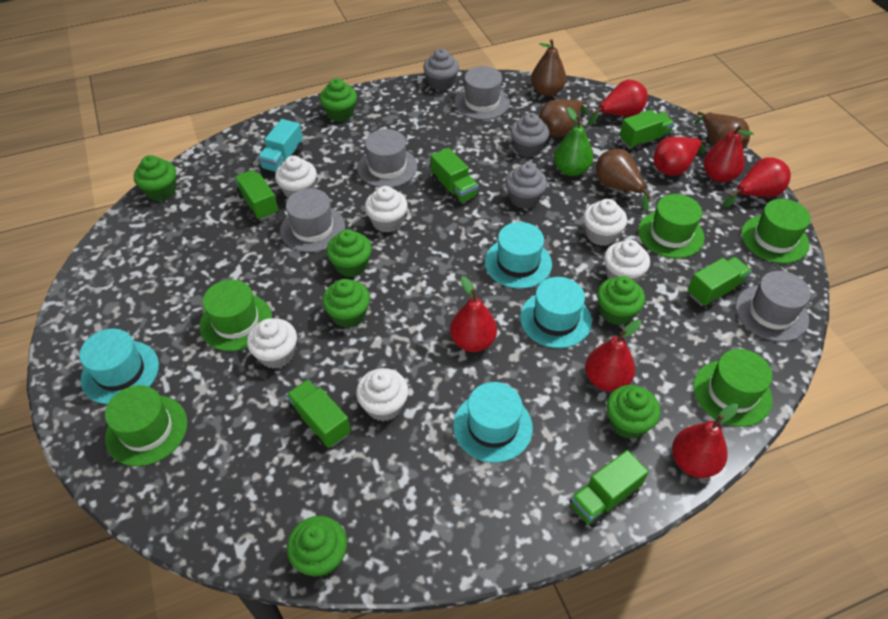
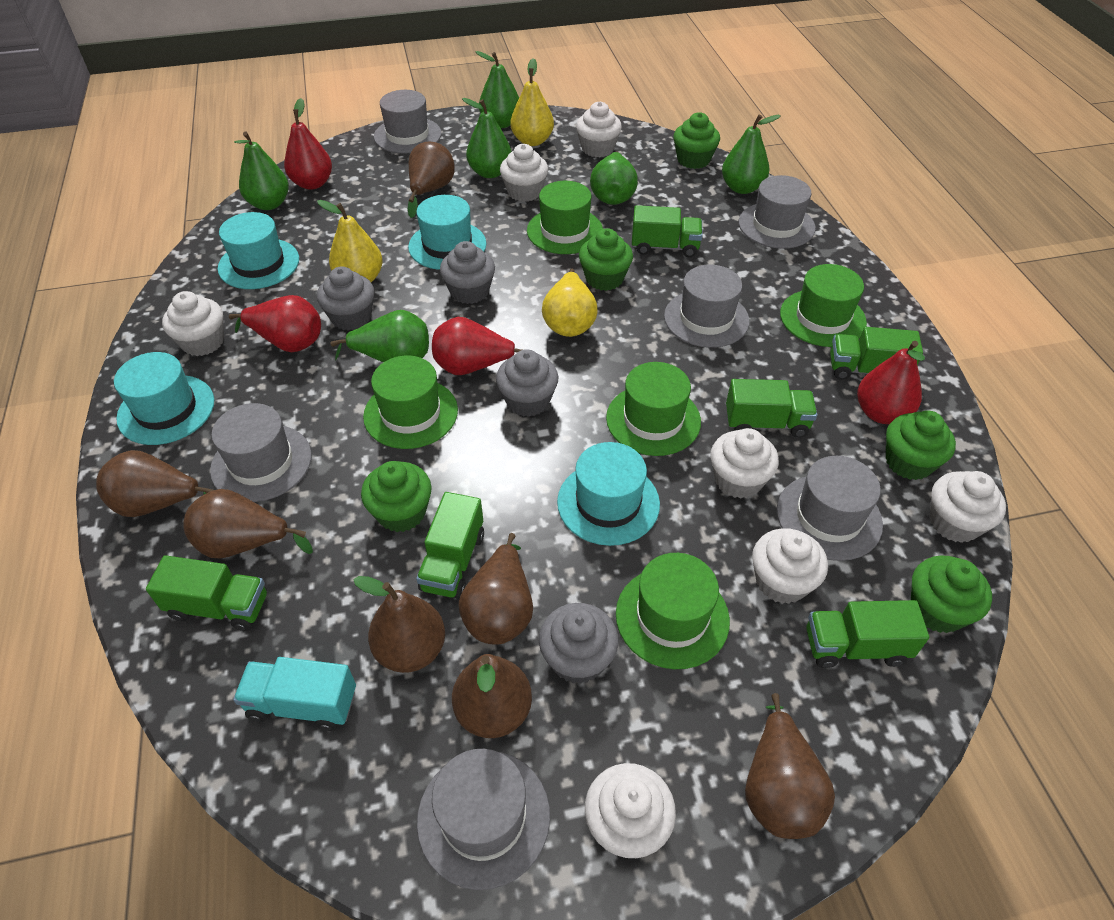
brown pear: [531,39,566,96] [539,100,587,137] [596,149,651,211] [695,111,750,149] = 4 -> [96,450,213,517] [183,489,313,559] [353,576,445,673] [408,142,455,218] [452,654,532,738] [459,533,533,645] [745,693,835,839] = 7
green cupcake: [134,155,176,201] [287,516,347,577] [320,78,357,122] [322,279,370,328] [326,229,372,277] [597,276,645,325] [607,385,661,439] = 7 -> [361,461,432,532] [579,228,633,291] [674,112,720,169] [886,410,956,480] [911,555,992,633] = 5
green pear: [554,107,593,176] = 1 -> [234,131,289,210] [330,310,429,362] [462,98,512,178] [475,51,519,128] [590,151,638,205] [722,114,781,194] = 6
grey cupcake: [423,49,459,91] [506,163,547,209] [510,113,549,157] = 3 -> [317,267,374,331] [440,241,495,304] [496,349,558,417] [539,603,619,684] = 4
grey hat: [280,188,345,252] [357,129,417,188] [455,66,510,120] [736,271,811,342] = 4 -> [210,403,311,502] [374,90,441,154] [417,749,550,890] [664,265,750,348] [739,175,816,249] [777,456,883,561] = 6
red pear: [450,276,497,352] [585,320,641,392] [588,80,648,125] [653,137,706,176] [672,403,739,478] [703,125,754,182] [723,157,791,208] = 7 -> [229,295,321,352] [284,98,332,190] [432,317,521,375] [857,341,925,424] = 4
white cupcake: [247,318,297,369] [275,155,317,198] [356,368,409,421] [365,186,408,233] [583,199,627,246] [604,240,650,283] = 6 -> [162,291,224,356] [500,144,548,202] [576,102,622,157] [585,763,676,858] [710,428,779,499] [752,528,828,604] [929,471,1006,543] = 7
yellow pear: none = 0 -> [317,200,383,282] [510,58,554,146] [542,269,598,337] = 3

